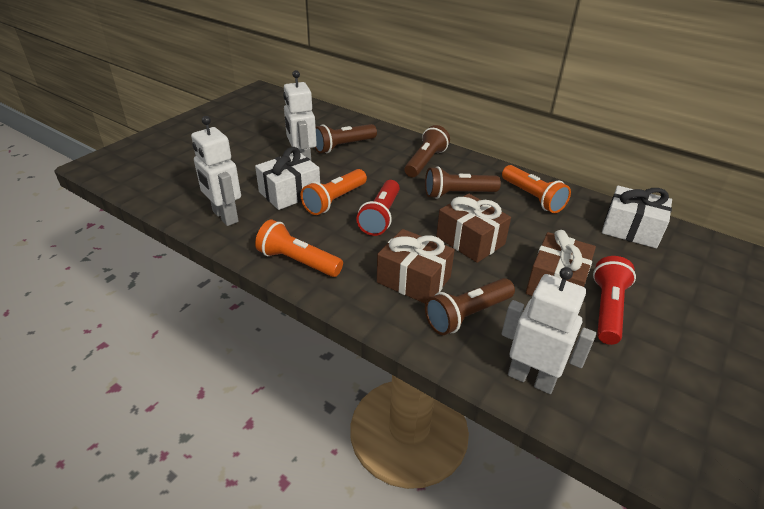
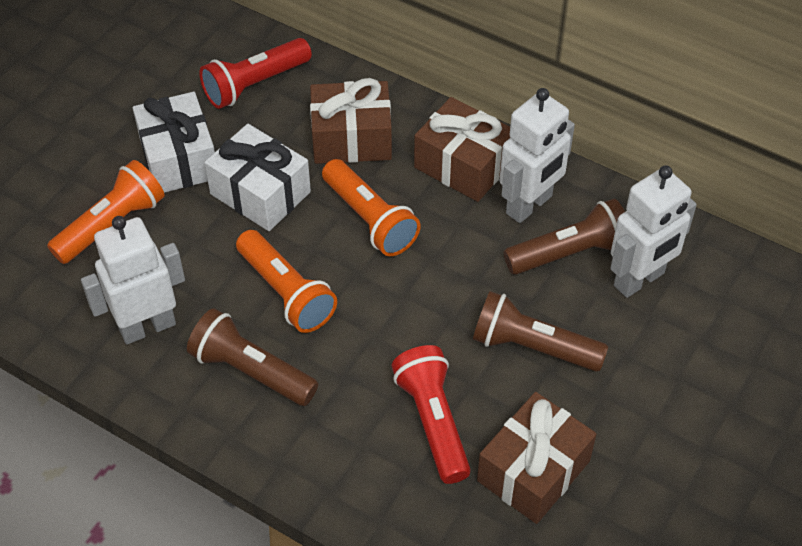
brown flashlight: [315,124,377,153] [404,125,450,178] [425,167,501,199] [425,278,515,335] = 4 -> [187,308,318,406] [473,291,608,372] [504,199,625,275] = 3

